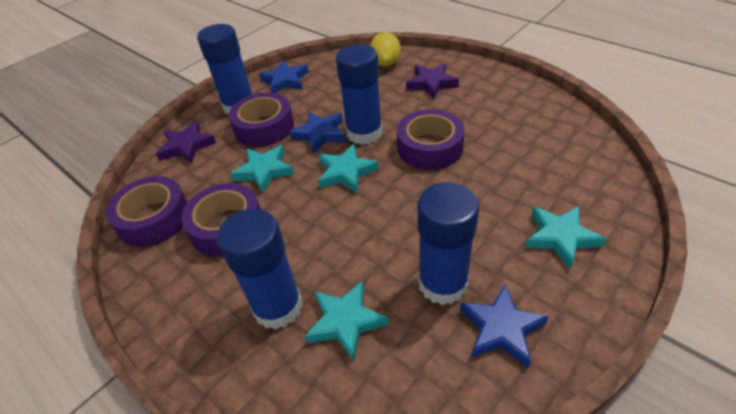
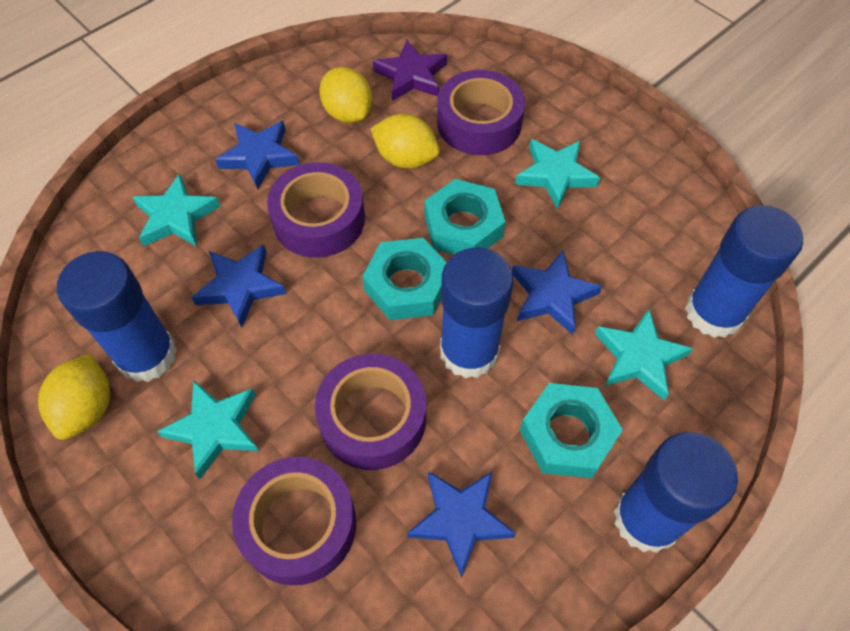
blue star: [259,61,309,93] [289,112,346,154] [460,284,549,368] = 3 -> [191,245,286,327] [215,121,300,189] [407,471,516,578] [512,250,602,335] = 4
purple star: [156,121,216,164] [406,63,459,99] = 2 -> [373,40,447,101] = 1
turquoise nut: none = 0 -> [362,238,447,320] [425,179,505,255] [520,383,623,478] = 3
yellow lemon: [370,32,401,66] = 1 -> [38,353,110,440] [319,67,372,123] [370,114,440,169] = 3

